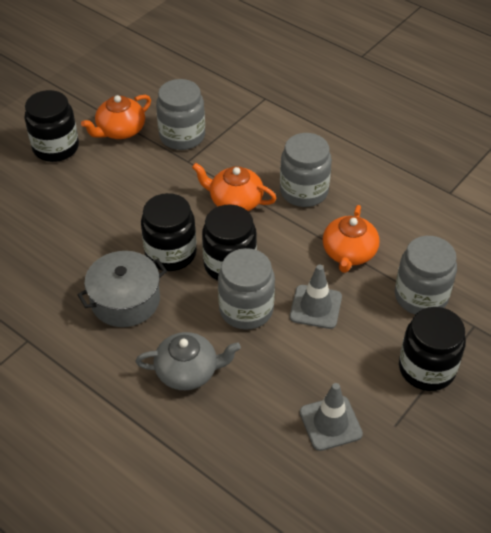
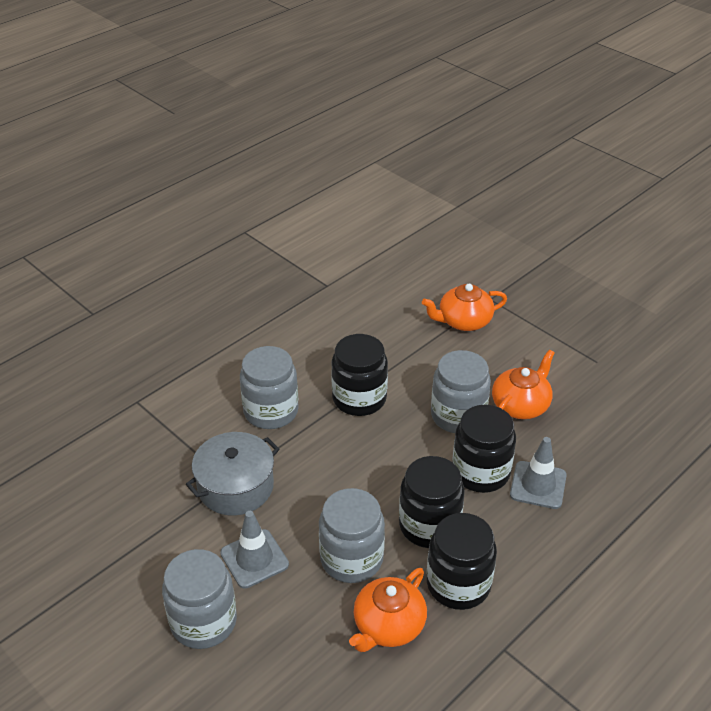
grey teapot: [136,332,241,390] = 1 -> none = 0

